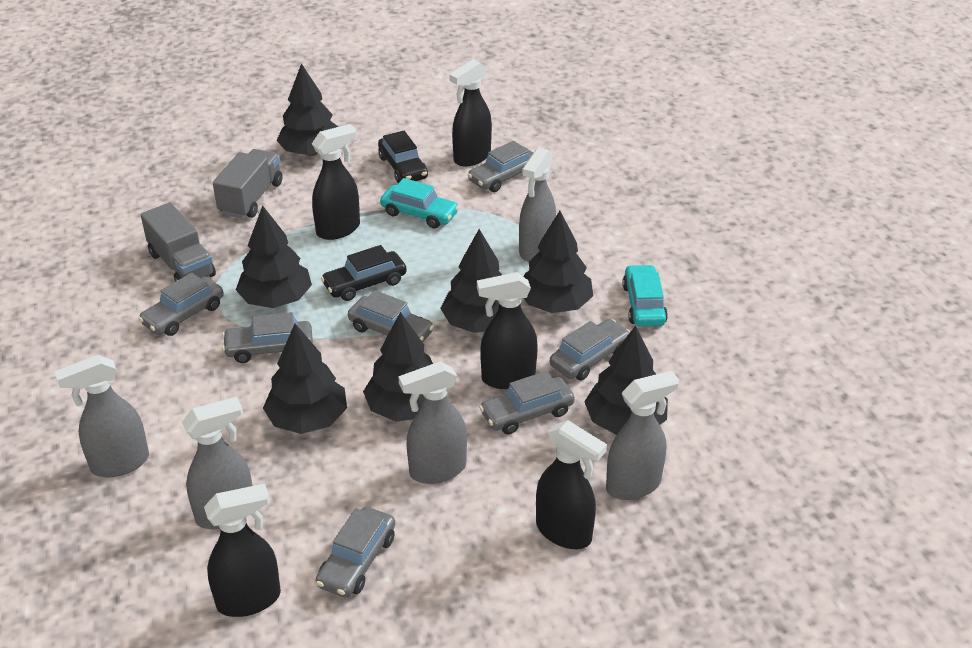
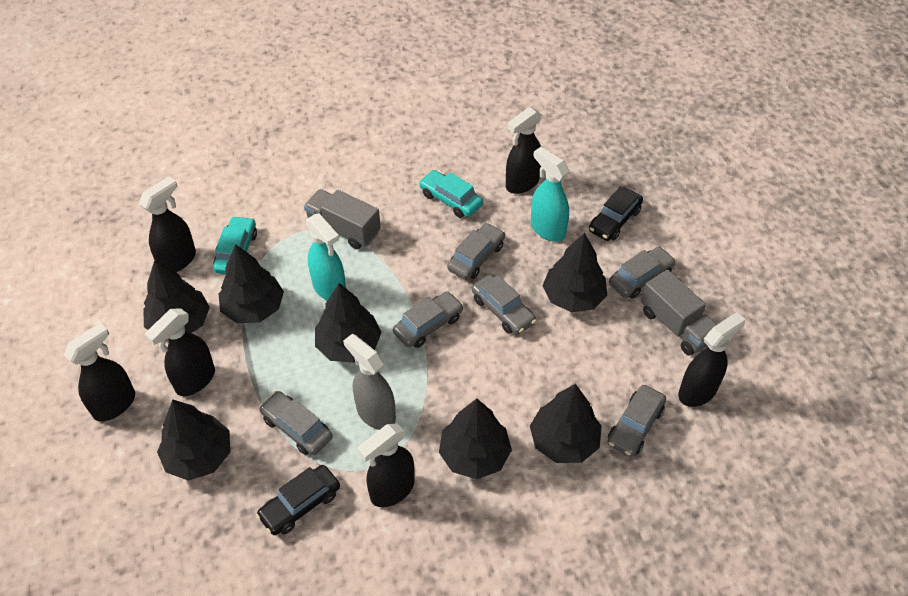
black spray bottle: [204,484,281,617] [312,124,360,240] [449,60,492,167] [477,272,538,389] [536,420,607,549] = 5 -> [63,323,135,422] [138,176,196,272] [145,308,215,396] [358,423,415,507] [506,107,542,194] [678,312,746,407] = 6
grey car: [138,273,224,336] [222,312,313,363] [316,507,395,598] [348,290,434,342] [468,141,533,192] [479,371,575,434] [550,319,630,380] = 7 -> [259,391,333,455] [393,291,464,348] [447,223,505,280] [472,275,536,335] [607,385,666,457] [609,247,676,299] = 6
grey spray bottle: [55,355,149,477] [182,397,253,529] [398,362,467,484] [519,147,556,262] [606,371,679,500] = 5 -> [343,334,396,430] = 1
turquoise spray bottle: none = 0 -> [306,213,346,301] [531,147,569,242] = 2

